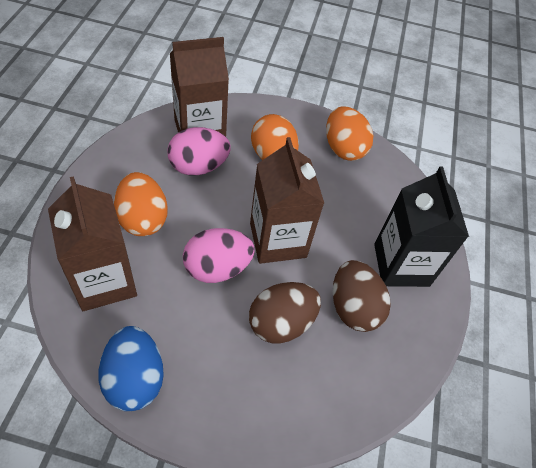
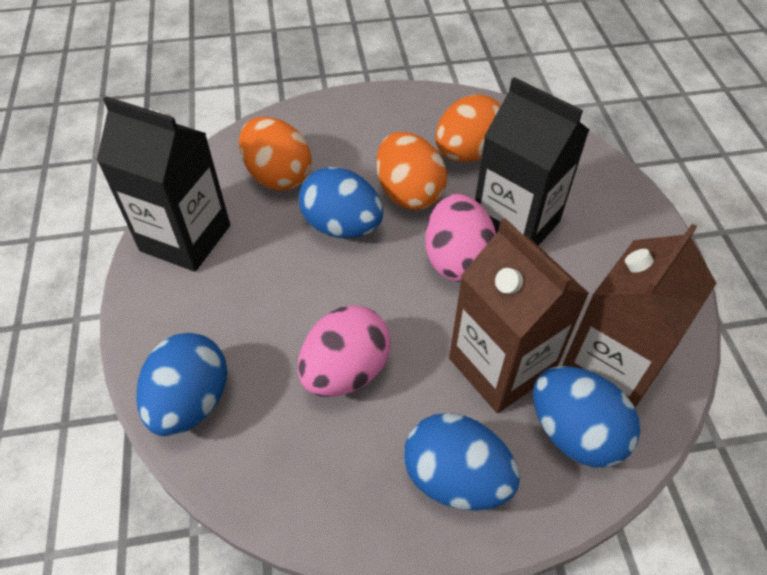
black carton: [374,166,469,287] = 1 -> [97,96,230,272] [475,77,589,246] = 2
blue egg: [98,326,164,411] = 1 -> [136,333,227,436] [299,167,383,238] [404,413,520,511] [533,366,640,467] = 4
brown carton: [48,176,137,311] [170,37,229,137] [250,137,324,264] = 3 -> [449,218,590,413] [562,224,717,408] = 2
brown egg: [249,282,321,344] [333,260,391,332] = 2 -> none = 0

